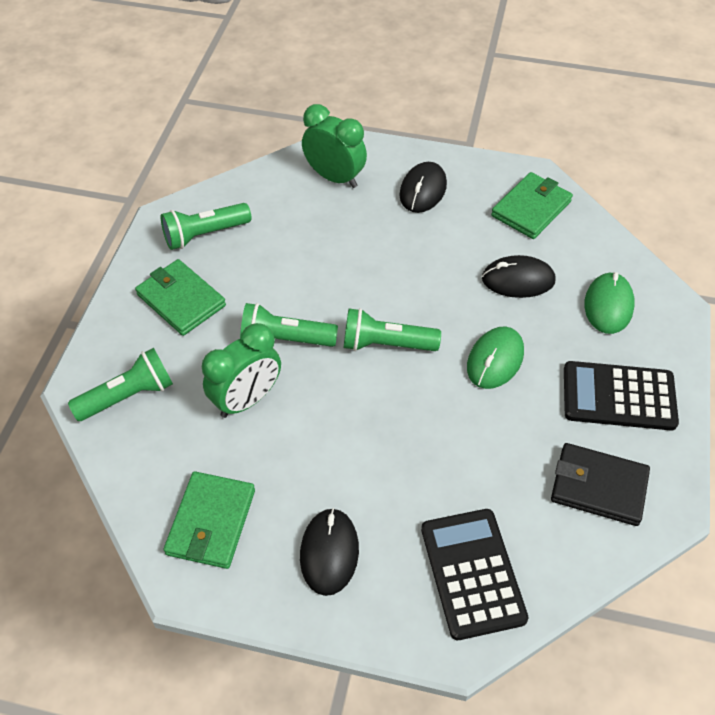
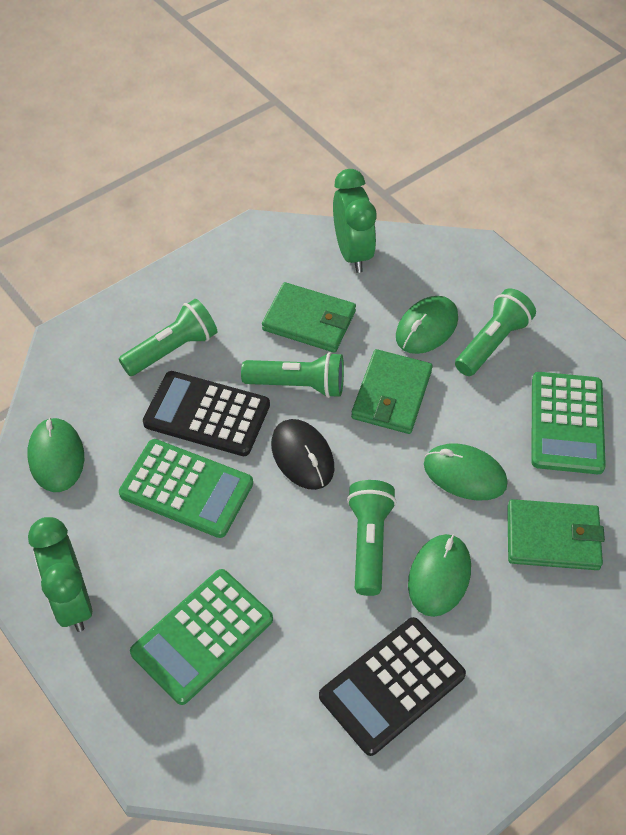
black mouse: [300,508,359,596] [400,162,447,213] [482,255,556,298] = 3 -> [271,419,334,490] = 1
black wallet: [551,443,650,526] = 1 -> none = 0
green calculator: none = 0 -> [119,439,253,538] [130,569,273,705] [531,372,606,474] = 3
green mouse: [467,327,524,389] [584,272,635,334] = 2 -> [27,417,84,492] [396,296,458,354] [408,534,471,617] [424,443,508,501] = 4

